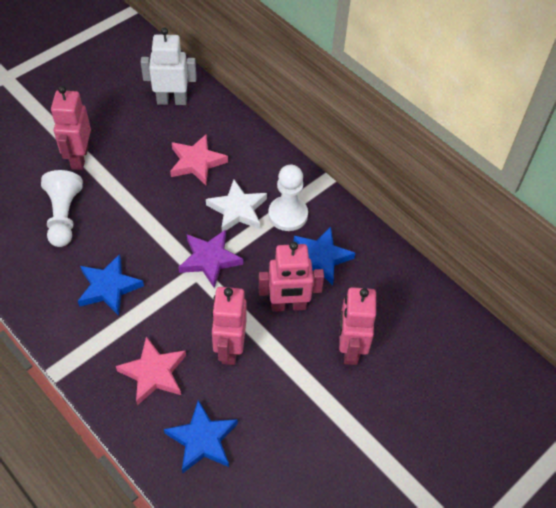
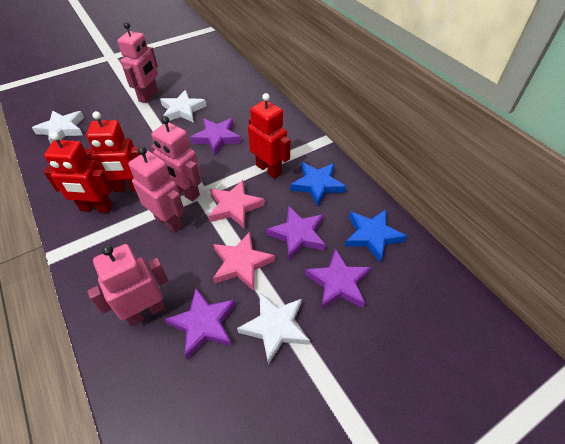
blue star: [78,254,144,316] [164,400,238,473] [294,227,355,285] = 3 -> [290,162,346,206] [345,209,407,262] = 2
purple star: [178,230,243,288] = 1 -> [164,288,236,359] [190,118,241,155] [266,206,326,260] [305,248,371,309] = 4
red robot: none = 0 -> [44,132,112,213] [85,111,140,192] [248,93,291,179] = 3
white pawn: [41,170,83,247] [268,165,308,231] = 2 -> none = 0
white robot: [141,27,197,105] = 1 -> none = 0
white star: [206,180,267,232] = 1 -> [32,110,84,143] [160,90,207,123] [237,292,310,365] = 3

